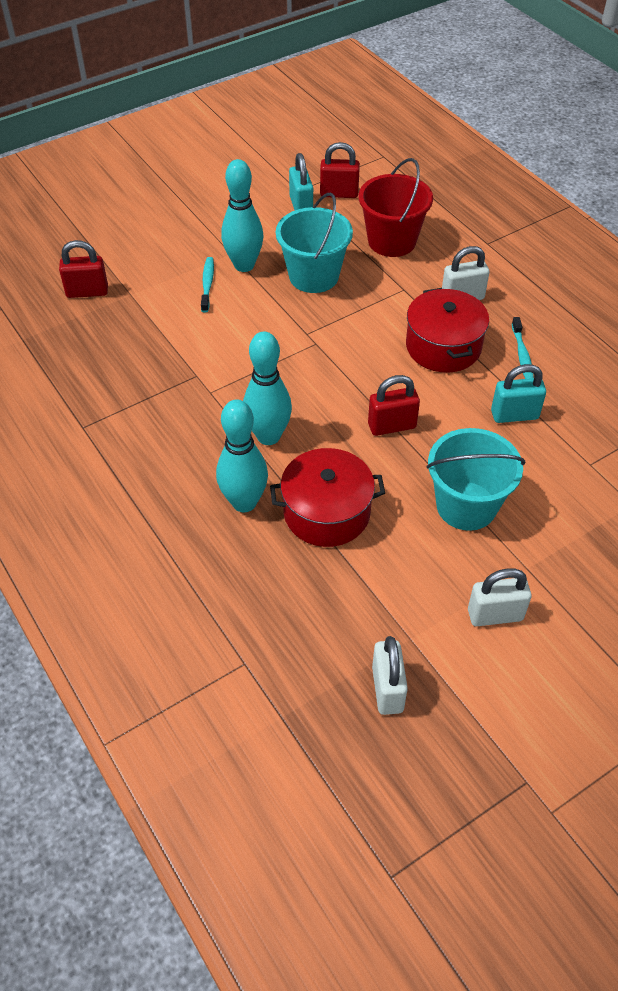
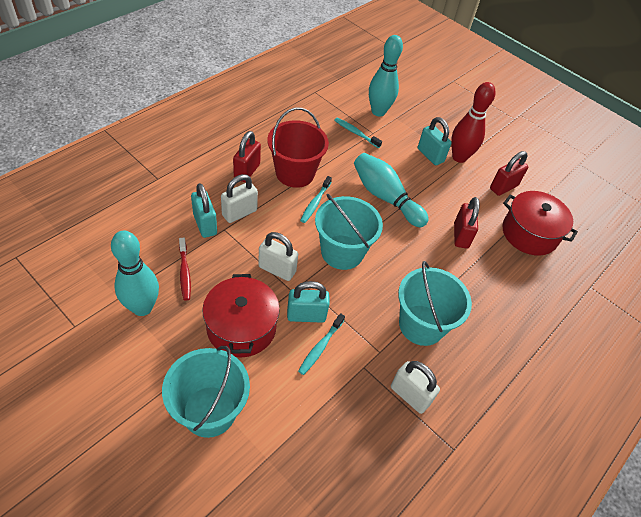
red bowling pin: none = 0 -> [451,82,496,163] = 1
red toothbrush: none = 0 -> [179,238,191,301] = 1
turquoise bucket: [276,193,353,293] [426,428,525,531] = 2 -> [162,346,250,438] [315,194,383,270] [398,261,472,346] = 3
turquoise padlock: [289,153,313,210] [491,364,546,423] = 2 -> [191,183,217,238] [287,281,330,323] [418,117,452,165] = 3
turquoise toothbrush: [201,257,214,312] [512,317,534,379] = 2 -> [298,313,345,375] [300,176,332,223] [334,118,382,148] = 3

